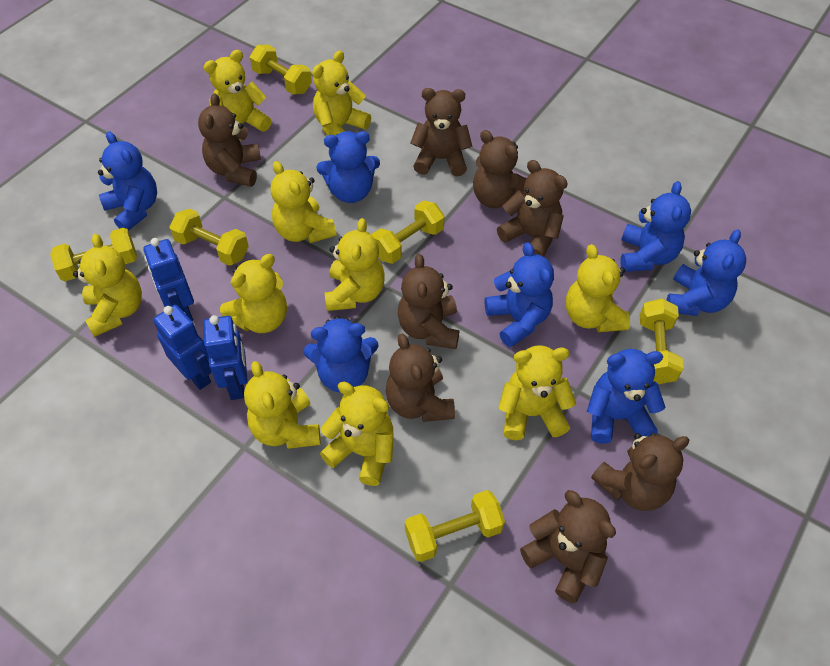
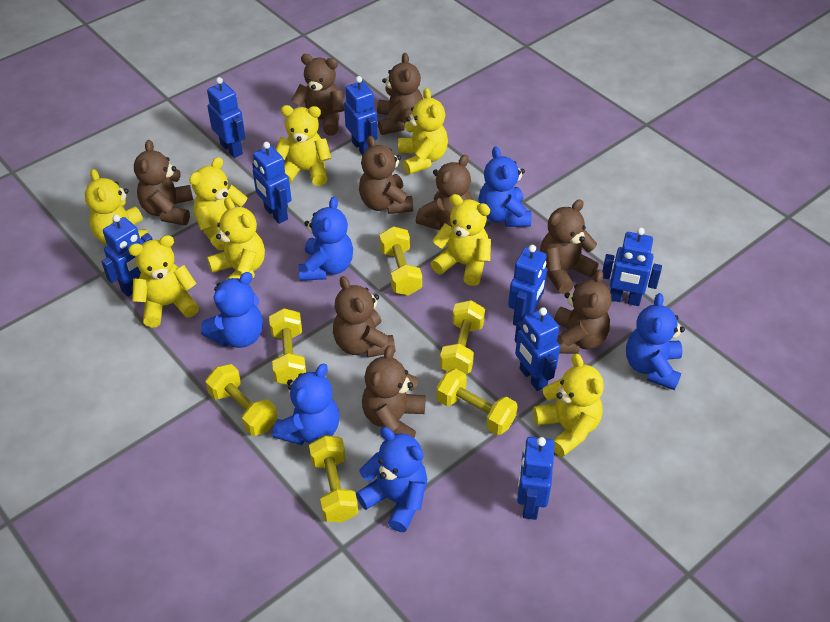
blue robot: [143,238,194,321] [153,305,212,390] [203,315,247,400] = 3 -> [101,214,153,297] [207,77,245,158] [252,142,292,224] [344,76,378,155] [508,245,547,326] [515,307,560,391] [517,437,555,520] [602,228,662,306] = 8
blue teddy bear: [98,131,157,231] [304,316,379,393] [317,131,380,203] [485,242,554,347] [587,349,665,444] [620,181,691,272] [667,229,746,316] = 7 -> [201,272,263,348] [272,363,340,445] [299,197,353,281] [356,427,427,532] [478,146,532,227] [626,293,685,390] = 6
brown teddy bear: [198,93,261,187] [386,334,455,422] [398,254,459,349] [410,88,472,176] [473,130,526,208] [497,160,568,257] [520,490,616,603] [591,433,689,511] = 8 -> [134,140,193,226] [291,54,344,136] [333,276,396,358] [359,136,413,214] [362,345,426,438] [377,53,423,135] [416,155,473,230] [540,199,599,294] [554,269,611,354] = 9
yellow teddy bear: [73,234,142,337] [204,50,272,141] [220,254,287,333] [244,361,321,449] [271,161,337,243] [312,51,371,136] [320,382,394,486] [325,218,385,311] [498,345,577,440] [566,244,630,332] = 10 -> [85,169,148,244] [128,235,199,328] [189,157,248,250] [207,198,265,280] [276,105,331,186] [398,88,448,175] [431,194,491,286] [533,353,604,457] = 8

